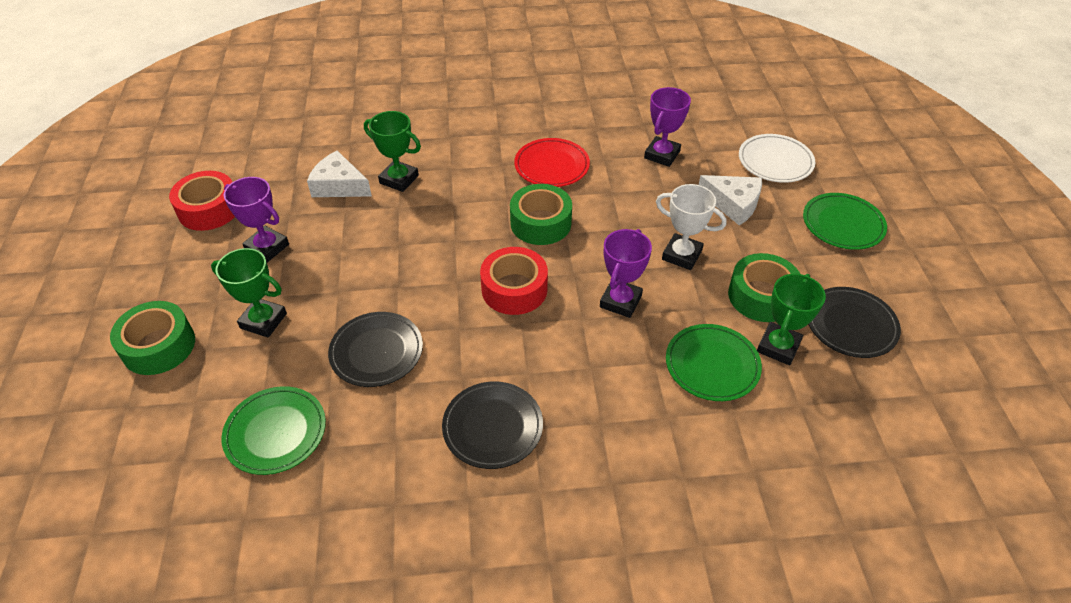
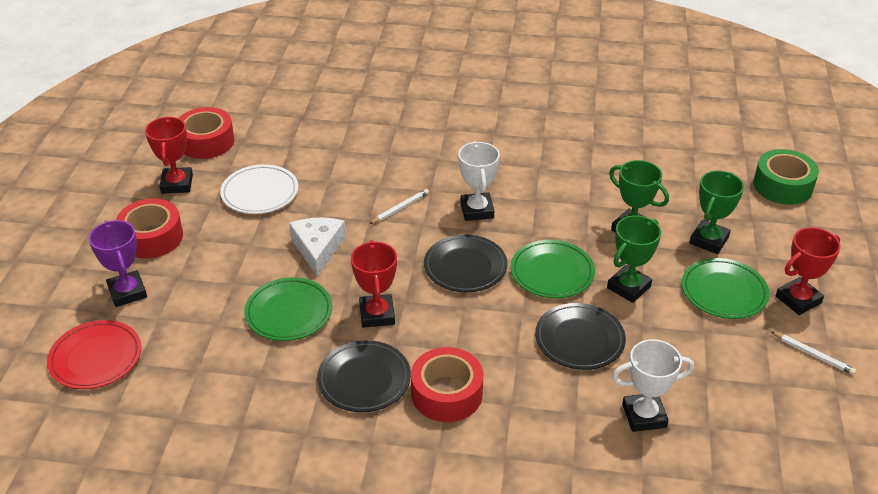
green tape: [110,301,195,375] [510,184,572,245] [728,253,800,322] = 3 -> [753,149,819,205] = 1
purple trophy: [224,177,289,263] [600,229,652,318] [644,87,691,167] = 3 -> [89,220,147,307] = 1
red tape: [169,171,235,231] [480,247,548,315] = 2 -> [116,199,183,259] [179,107,234,159] [411,347,483,422] = 3
red trophy: none = 0 -> [145,116,193,194] [351,240,397,328] [776,227,841,315] = 3
white cheese: [307,151,372,197] [699,175,762,226] = 2 -> [289,217,346,277] = 1
white pencil: none = 0 -> [369,189,429,224] [771,332,856,375] = 2
white trophy: [656,184,726,270] = 1 -> [458,141,500,221] [612,339,694,432] = 2

